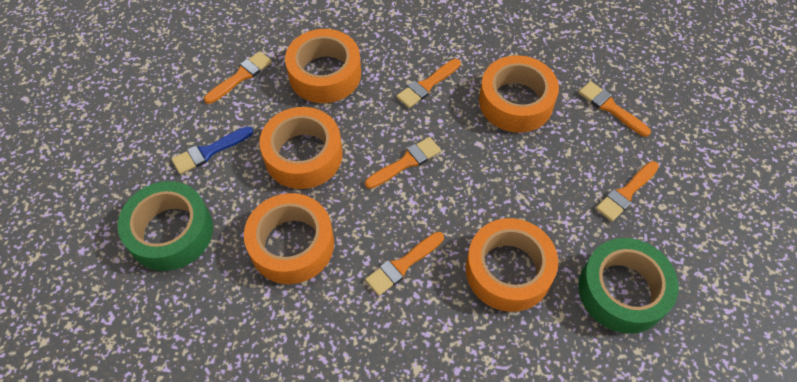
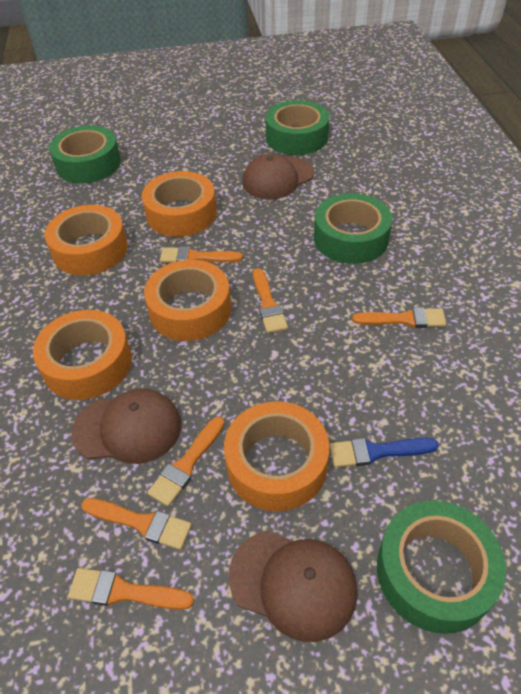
brown cap: none = 0 -> [71,388,181,464] [229,531,357,642] [242,153,314,199] = 3
green tape: [117,181,213,271] [578,238,679,334] = 2 -> [49,126,121,183] [265,100,329,155] [314,193,392,264] [377,501,506,634] = 4

